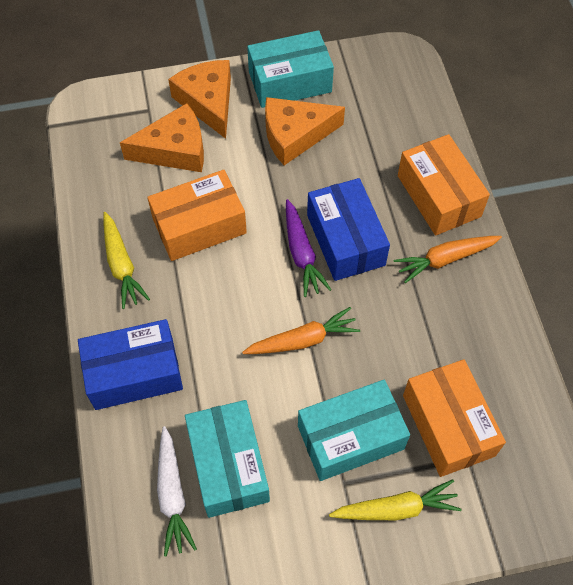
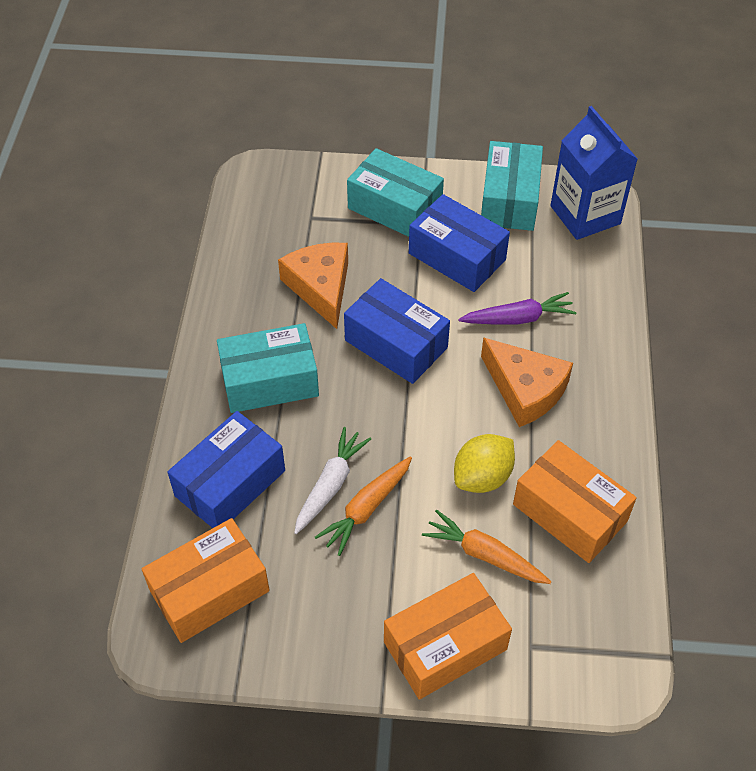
blue box: [78,319,183,410] [307,178,390,281] = 2 -> [168,411,285,528] [344,278,450,384] [409,194,510,292] = 3
blue carton: none = 0 -> [550,106,638,240] = 1
orange cheese: [120,103,204,172] [168,60,231,139] [265,97,345,165] = 3 -> [278,243,348,329] [481,337,573,427] = 2
yellow carrot: [103,212,150,309] [329,479,461,520] = 2 -> none = 0
yellow lemon: none = 0 -> [454,434,515,493] = 1

